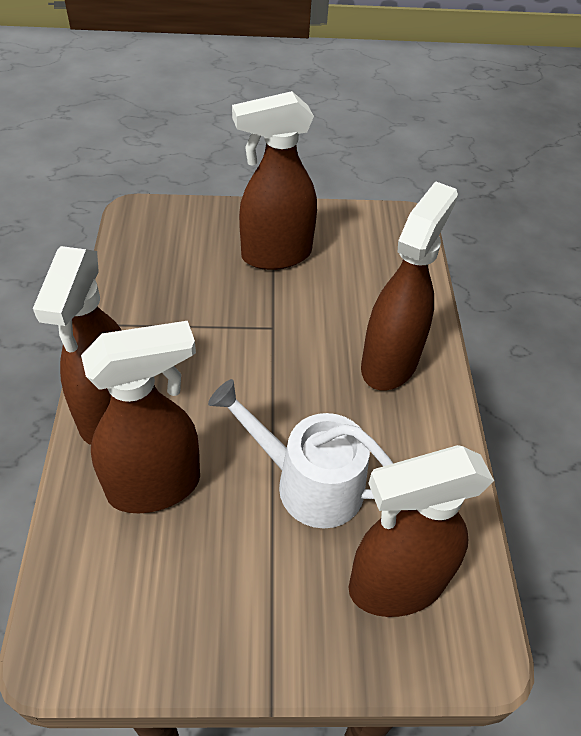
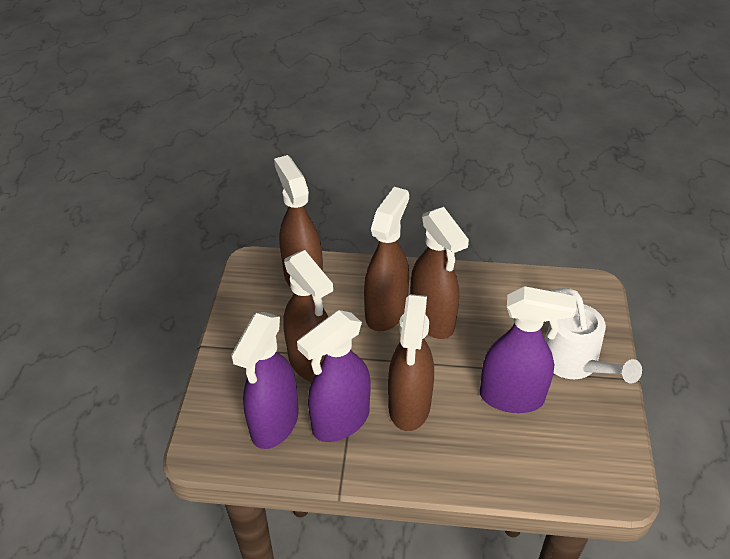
purple spray bottle: none = 0 -> [231,312,299,449] [297,310,371,442] [480,286,577,413] = 3

